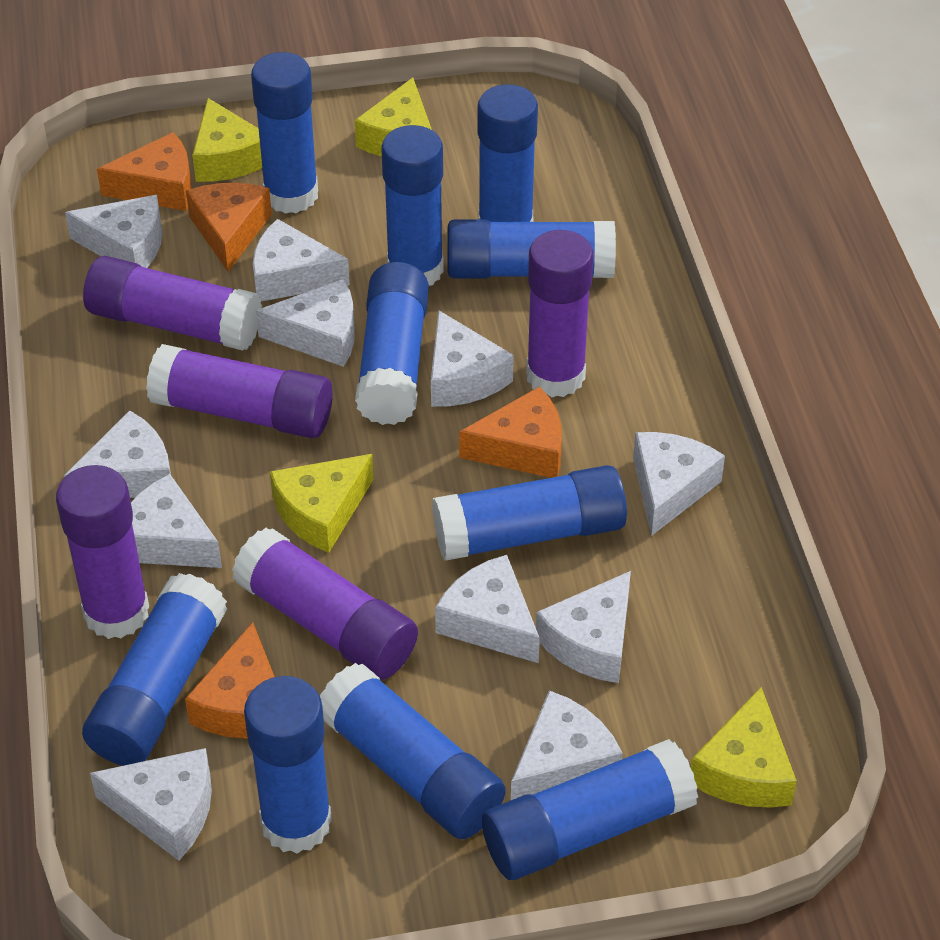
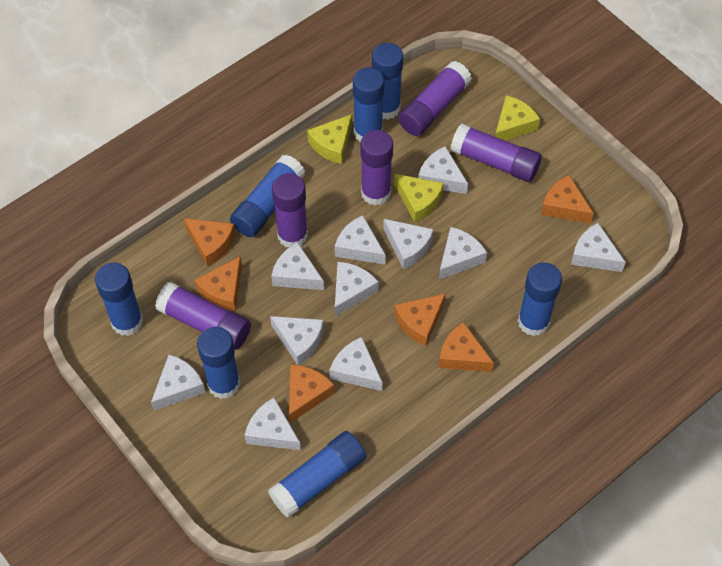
blue glue stick: [82,573,227,766] [244,676,332,853] [251,52,318,214] [320,663,506,839] [355,262,429,425] [382,125,444,286] [432,465,627,560] [447,219,616,279] [477,84,538,222] [482,739,698,880] = 10 -> [95,262,143,336] [197,327,240,399] [230,155,305,237] [268,431,366,518] [353,67,384,142] [372,43,403,119] [518,263,562,336] = 7
orange cheese: [97,132,192,211] [185,622,275,739] [186,183,272,271] [459,386,562,478] = 4 -> [184,218,235,266] [195,256,242,311] [289,365,334,423] [394,293,446,346] [439,322,494,372] [541,175,594,224] = 6
yellow cheese: [192,98,262,182] [270,454,374,553] [355,78,432,156] [691,687,797,808] = 4 -> [307,114,352,164] [394,174,444,223] [495,95,540,141] = 3

